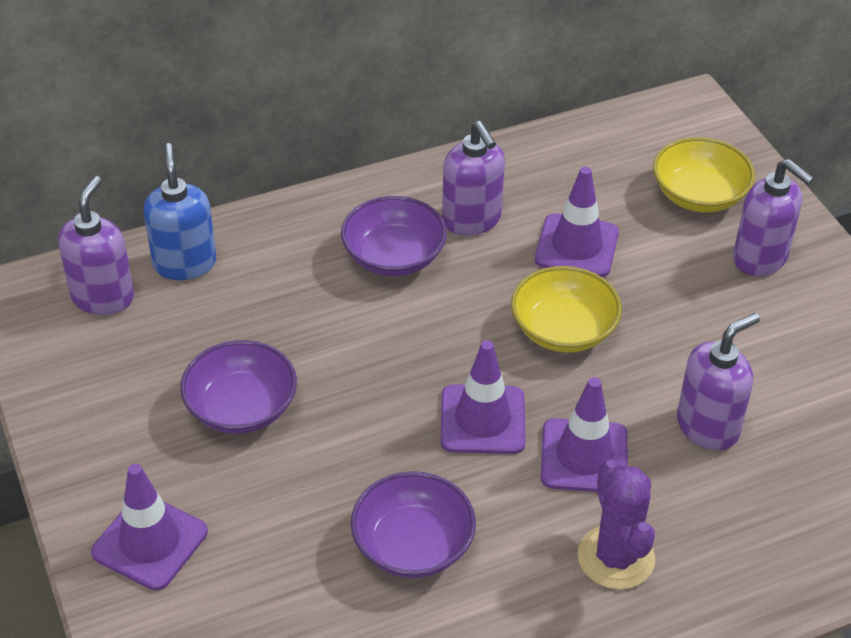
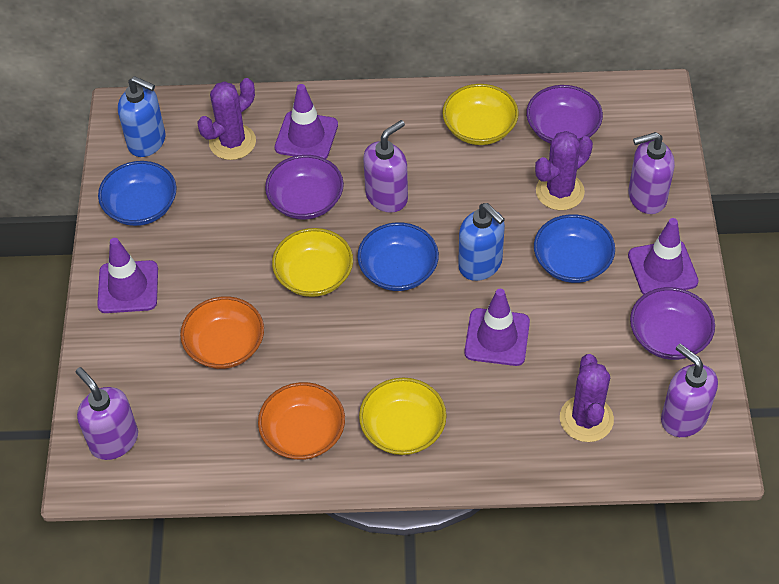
blue bowl: none = 0 -> [98,161,177,226] [358,222,439,291] [534,214,615,283] = 3
blue soap dispenser: [143,143,216,280] = 1 -> [118,76,166,157] [458,203,505,281] = 2
orange bowl: none = 0 -> [180,296,264,369] [258,382,345,460] = 2
purple cactus: [578,459,655,590] = 1 -> [198,78,256,160] [535,131,593,210] [560,354,614,442] = 3
yellow bowl: [511,266,622,353] [653,137,755,212] = 2 -> [272,228,353,297] [359,377,447,455] [442,84,519,145] = 3

